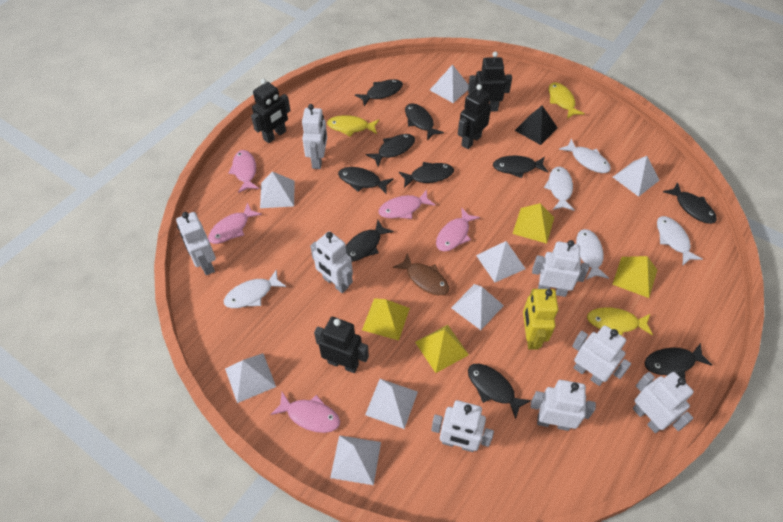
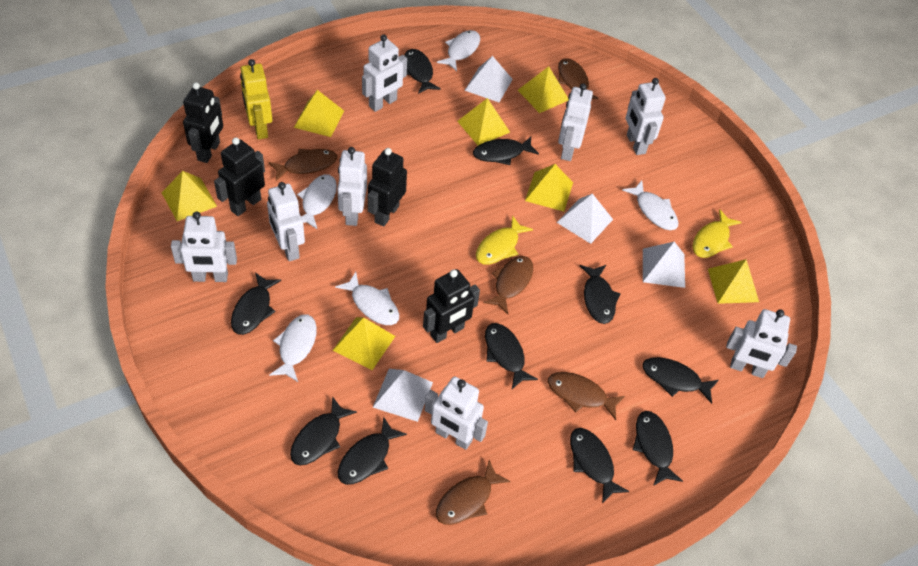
black pyramid: [514,105,558,145] = 1 -> none = 0
brown fish: [393,253,449,296] = 1 -> [269,149,337,181] [436,460,511,525] [483,256,533,314] [548,372,625,420] [558,58,599,99] = 5
pink fish: [208,203,262,244] [228,150,259,193] [270,392,340,433] [378,190,435,219] [436,207,480,251] = 5 -> none = 0
white pyramid: [225,353,276,403] [260,171,295,208] [330,435,381,485] [365,379,418,429] [430,64,469,103] [451,284,504,330] [476,241,526,282] [613,156,660,197] = 8 -> [373,369,433,422] [464,56,513,102] [557,193,613,244] [643,242,685,288] = 4
yellow fish: [327,115,379,136] [549,82,585,119] [587,307,653,336] = 3 -> [476,215,533,265] [693,209,742,258] = 2
yellow pyramid: [362,298,410,341] [415,325,469,373] [513,203,554,244] [612,256,657,298] = 4 -> [161,171,217,221] [294,90,344,137] [332,317,395,370] [457,98,510,146] [518,66,569,113] [525,164,573,211] [708,259,759,304] = 7

